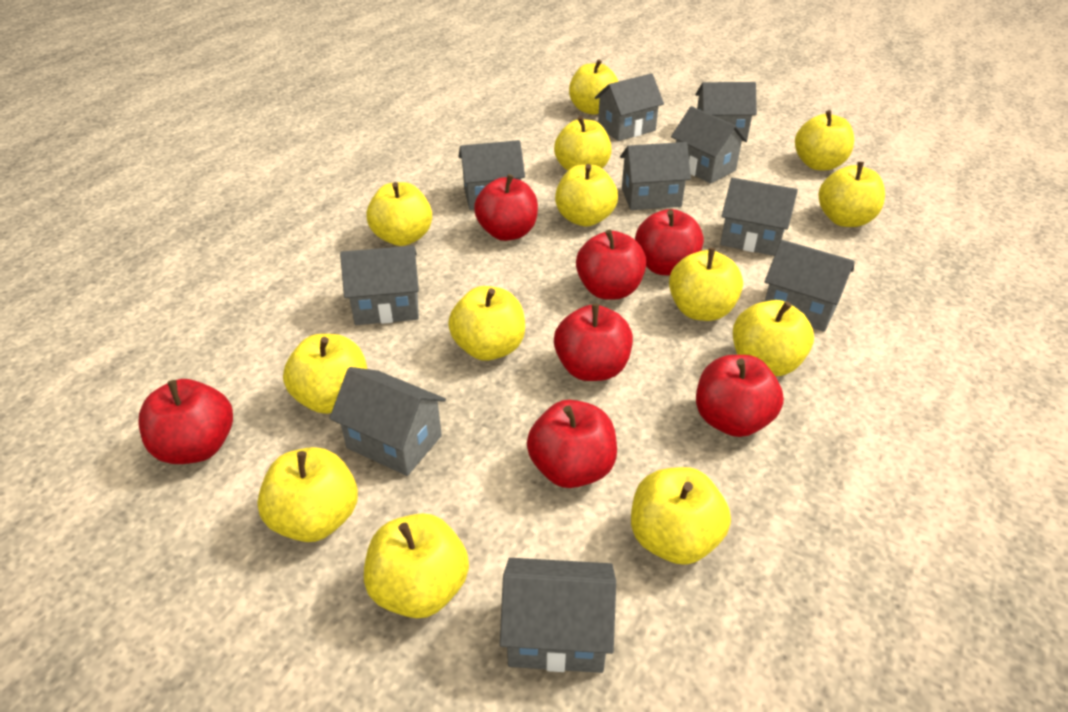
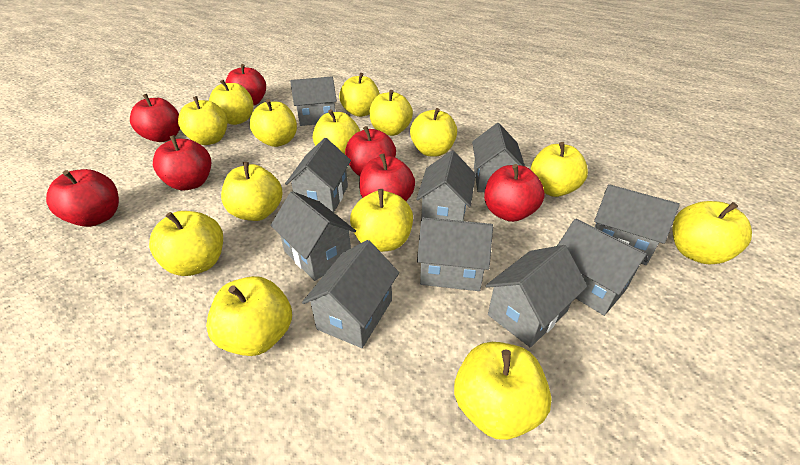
yellow apple: [257,447,358,542] [283,334,367,414] [364,513,469,618] [367,182,432,246] [448,286,525,361] [554,116,612,171] [555,164,618,226] [569,59,619,115] [631,467,731,565] [669,248,743,321] [733,300,814,376] [795,110,854,170] [819,162,885,227] = 13 -> [149,211,223,276] [178,96,227,145] [206,276,292,356] [209,80,253,125] [221,162,283,221] [249,99,297,147] [313,109,360,154] [339,73,380,117] [350,189,413,252] [369,90,413,136] [410,108,457,156] [454,342,552,440] [530,142,588,197] [673,201,752,264] = 14

